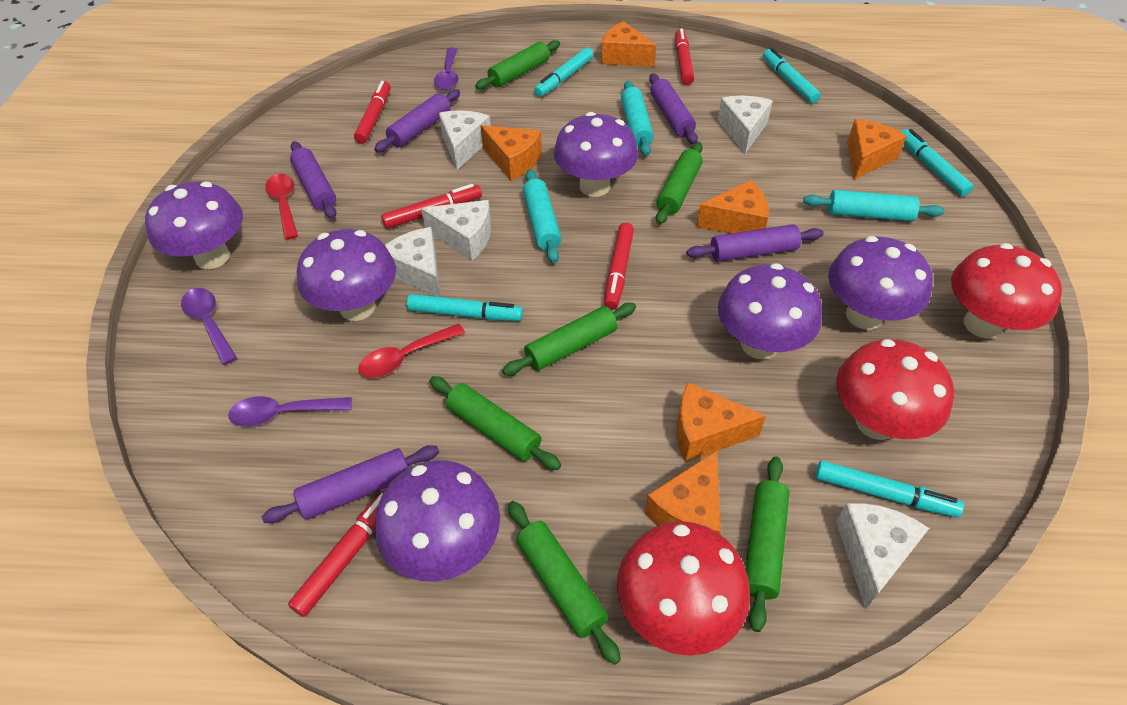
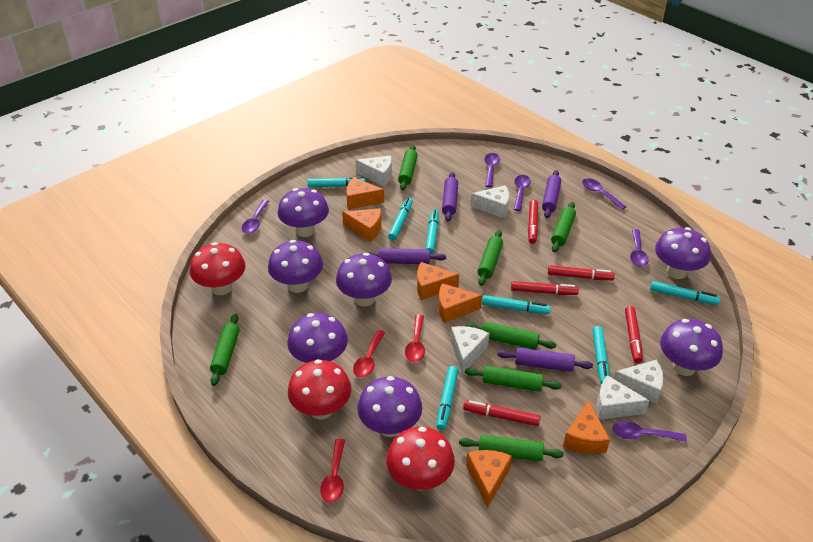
green rolling pin: [430,376,561,470] [475,40,560,90] [502,303,636,375] [508,501,621,665] [656,142,703,225] [745,456,790,632] = 6 -> [210,314,240,386] [398,145,418,190] [459,435,564,461] [465,365,562,392] [466,322,556,350] [478,230,503,286] [551,202,576,252] = 7
purple mushroom: [145,181,243,269] [297,229,396,321] [375,460,500,582] [554,112,638,197] [718,263,822,359] [828,236,933,330] = 6 -> [268,240,323,293] [278,188,329,237] [288,313,348,363] [336,253,392,306] [357,376,422,437] [655,227,711,279] [660,319,723,376] = 7
purple rolling pin: [262,445,439,523] [290,141,337,219] [374,89,460,153] [649,73,698,144] [687,224,824,262] = 5 -> [366,248,446,264] [442,172,458,222] [497,347,593,372] [542,170,561,218] = 4
purple spoon: [181,288,237,365] [228,396,352,427] [434,48,458,91] = 3 -> [242,200,269,234] [484,153,500,187] [514,175,531,211] [582,178,626,210] [612,421,687,442] [630,229,649,267] = 6
red spoon: [265,174,298,240] [358,323,465,378] = 2 -> [320,439,345,502] [353,330,385,377] [405,315,425,362] = 3
turquoise marker: [407,294,523,321] [534,48,593,97] [763,48,821,103] [815,461,964,517] [901,129,973,196] = 5 -> [307,177,366,187] [388,198,413,240] [425,209,439,254] [436,366,458,430] [482,295,551,314] [593,326,609,385] [650,281,720,305] = 7
turquoise rolling pin: [523,169,561,263] [621,81,654,156] [803,190,944,222] = 3 -> none = 0

